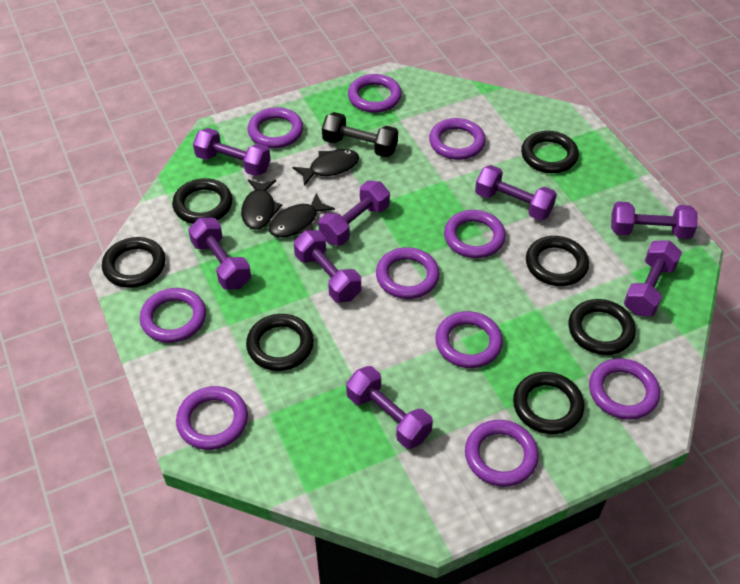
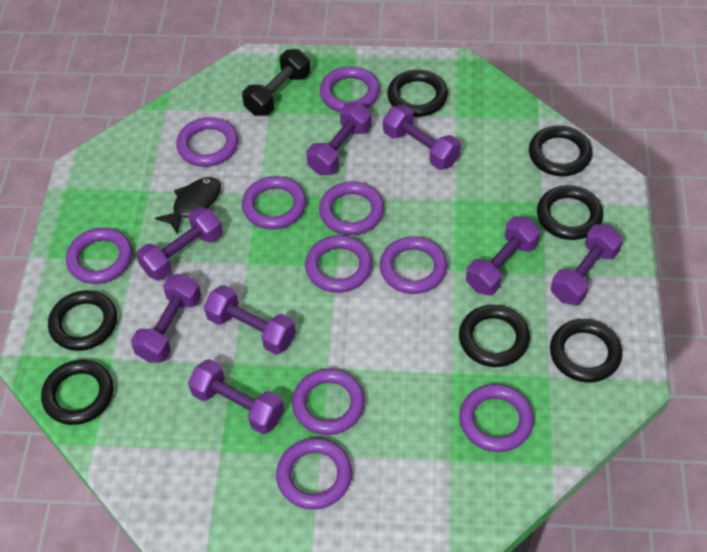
black fish: [241,179,282,230] [269,193,335,237] [292,149,359,186] = 3 -> [155,177,221,235] = 1

